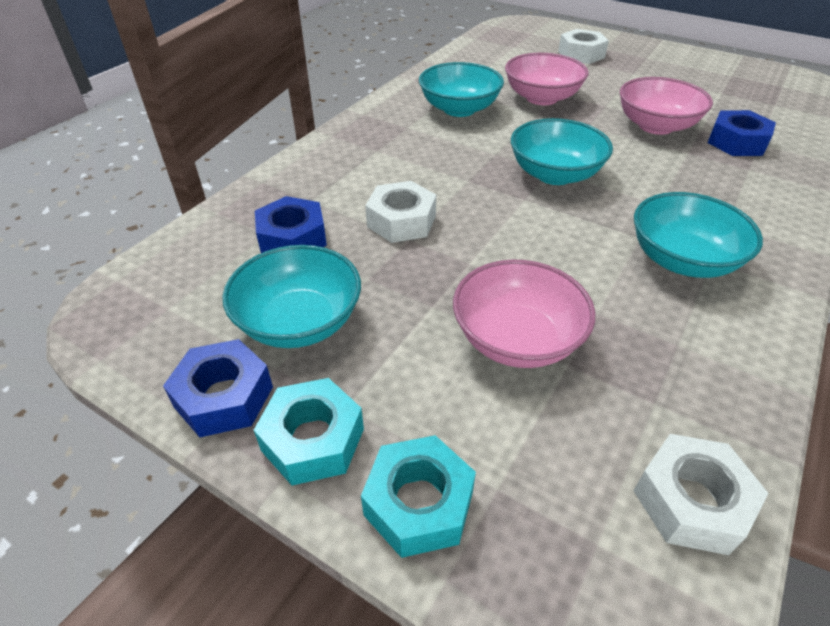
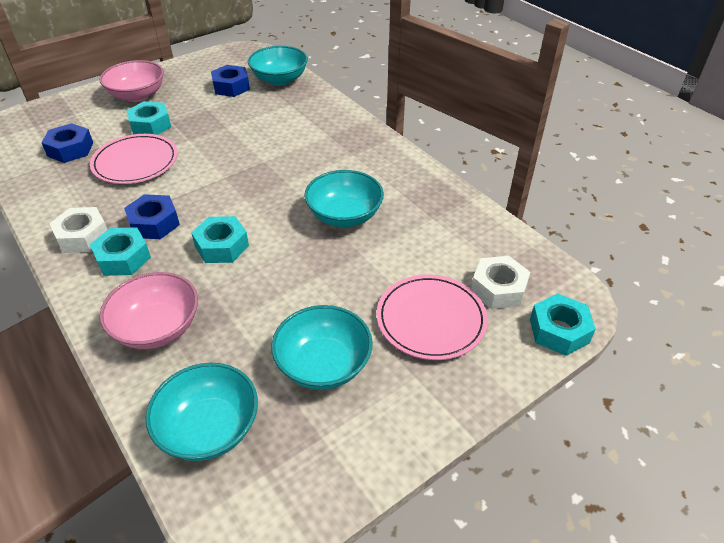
pink bowl: [453,260,595,368] [505,53,589,105] [620,77,713,135] = 3 -> [99,60,164,102] [100,272,198,349] = 2
pink plate: none = 0 -> [90,134,178,184] [377,275,488,360] = 2
turquoise nut: [254,378,364,485] [361,435,476,558] = 2 -> [90,227,151,276] [126,101,171,135] [191,216,249,263] [530,294,596,356] = 4
white nut: [365,181,436,243] [558,29,609,64] [633,434,769,555] = 3 -> [49,207,107,253] [471,256,530,309] = 2

